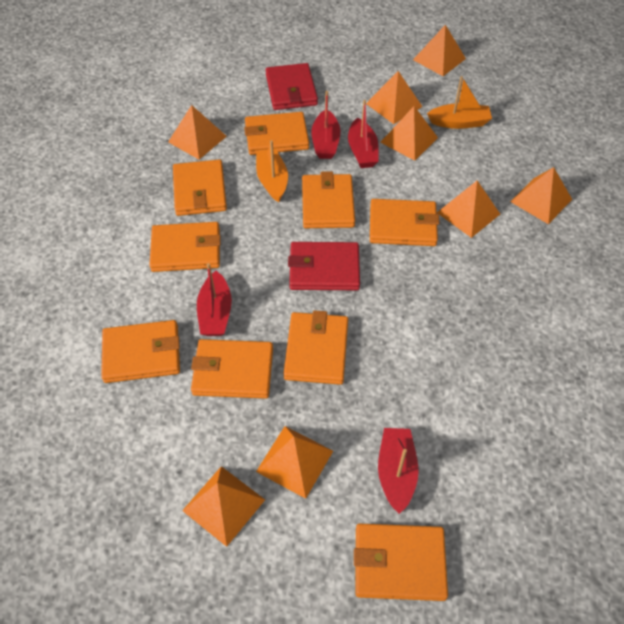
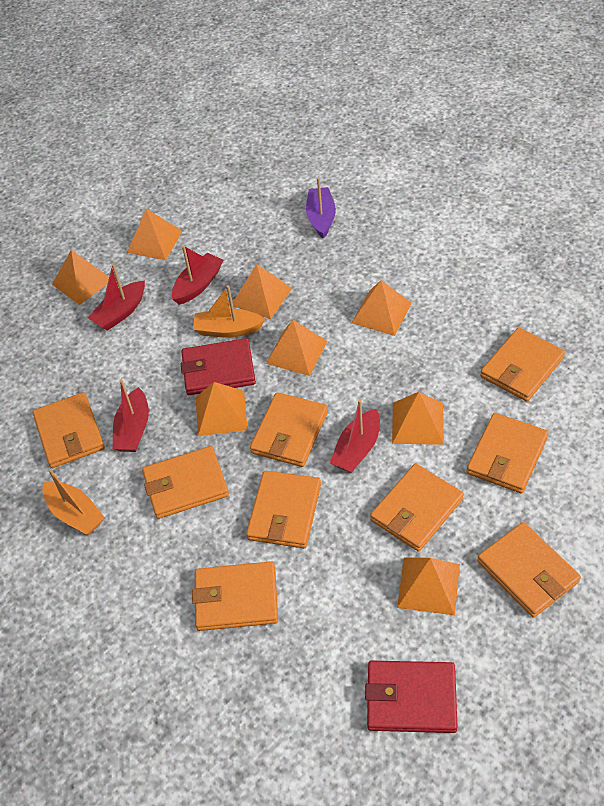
purple boat: none = 0 -> [306,177,336,239] = 1

